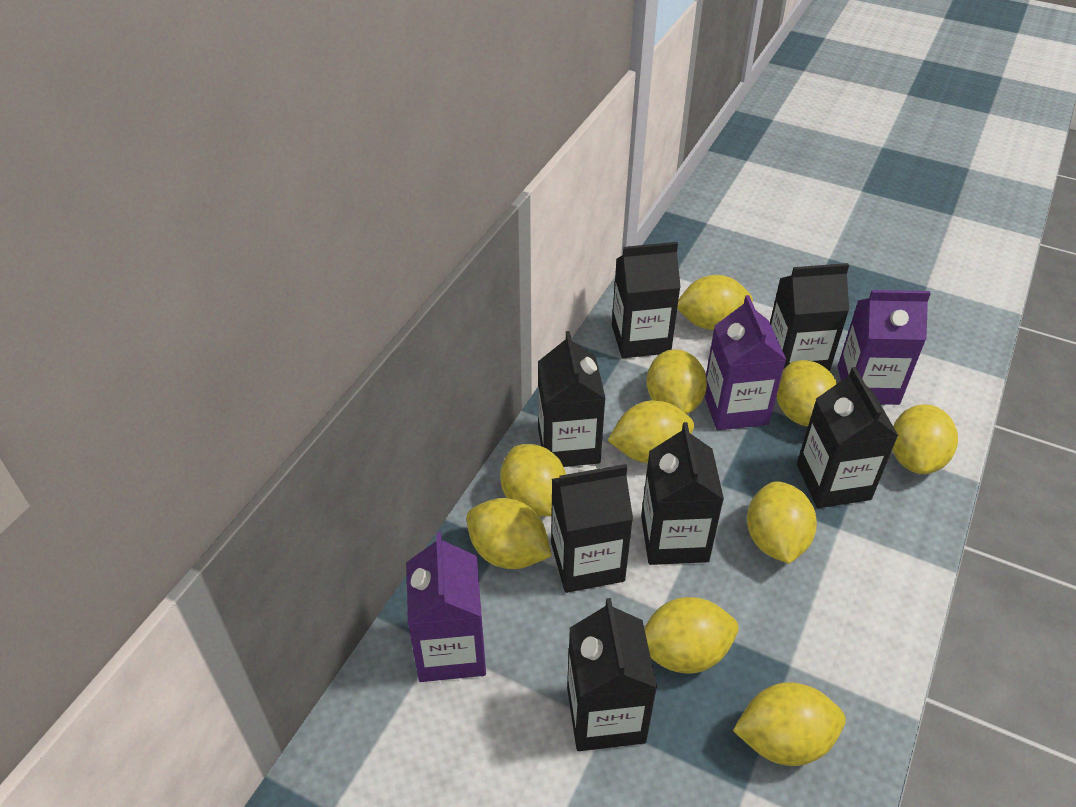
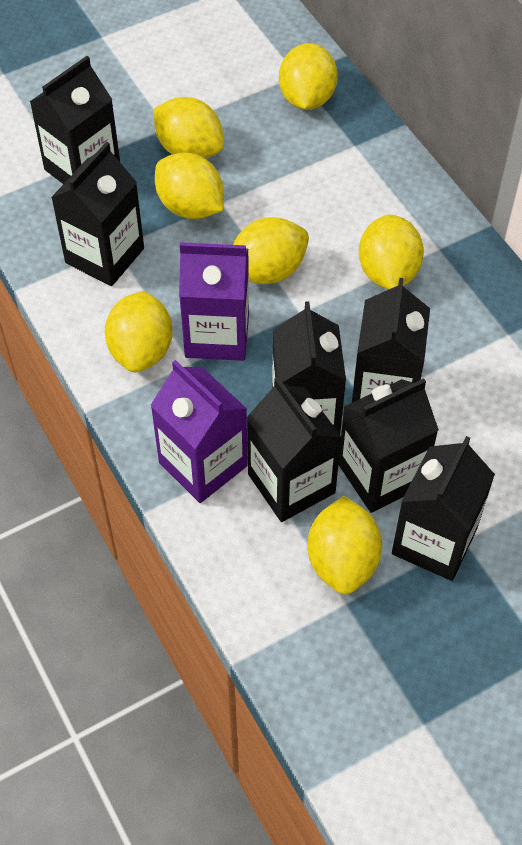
purple carton: [407,532,486,682] [705,295,786,430] [837,290,931,405] = 3 -> [150,360,248,503] [179,242,249,361] = 2
yellow lemon: [467,498,552,569] [500,444,566,516] [607,400,694,463] [644,597,739,674] [646,349,707,414] [677,275,753,330] [733,682,846,766] [747,481,817,564] [777,360,837,427] [892,404,958,474] = 10 -> [105,291,173,372] [153,97,224,159] [155,152,224,219] [233,217,309,284] [279,43,338,110] [307,496,382,595] [359,214,424,290] = 7

